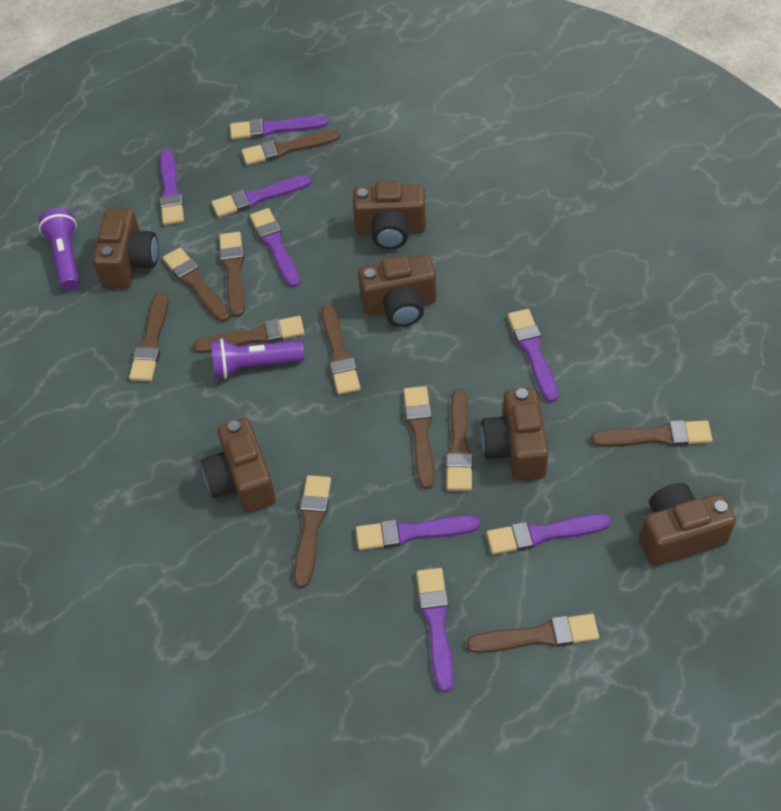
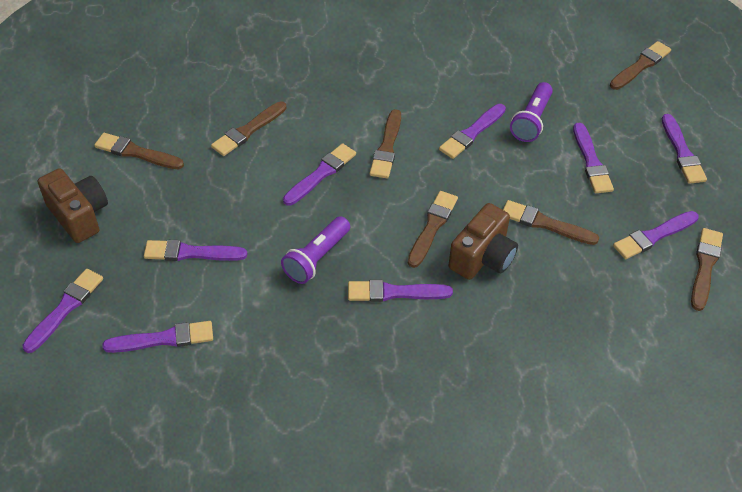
brown brush: [129,291,169,381] [163,248,230,322] [193,316,305,353] [219,232,245,317] [242,130,340,165] [294,475,331,588] [321,304,361,395] [404,386,435,489] [446,389,473,491] [467,614,599,653] [590,420,713,447] = 11 -> [94,133,184,169] [211,101,286,156] [370,109,401,179] [408,191,458,268] [503,200,599,245] [610,41,671,90] [691,228,723,311] = 7
brown camera: [93,208,159,289] [201,418,276,513] [353,181,426,249] [358,255,436,327] [481,388,549,481] [639,483,736,566] = 6 -> [38,168,108,243] [449,203,518,280] = 2
purple brush: [159,150,184,225] [211,175,311,217] [230,116,328,140] [250,208,300,287] [356,515,480,550] [416,568,454,692] [486,514,611,555] [507,309,558,403] = 8 -> [22,269,103,353] [102,321,213,353] [144,240,247,261] [283,143,356,206] [348,280,453,302] [439,104,506,159] [573,123,614,193] [613,211,699,259] [662,114,707,184] = 9

